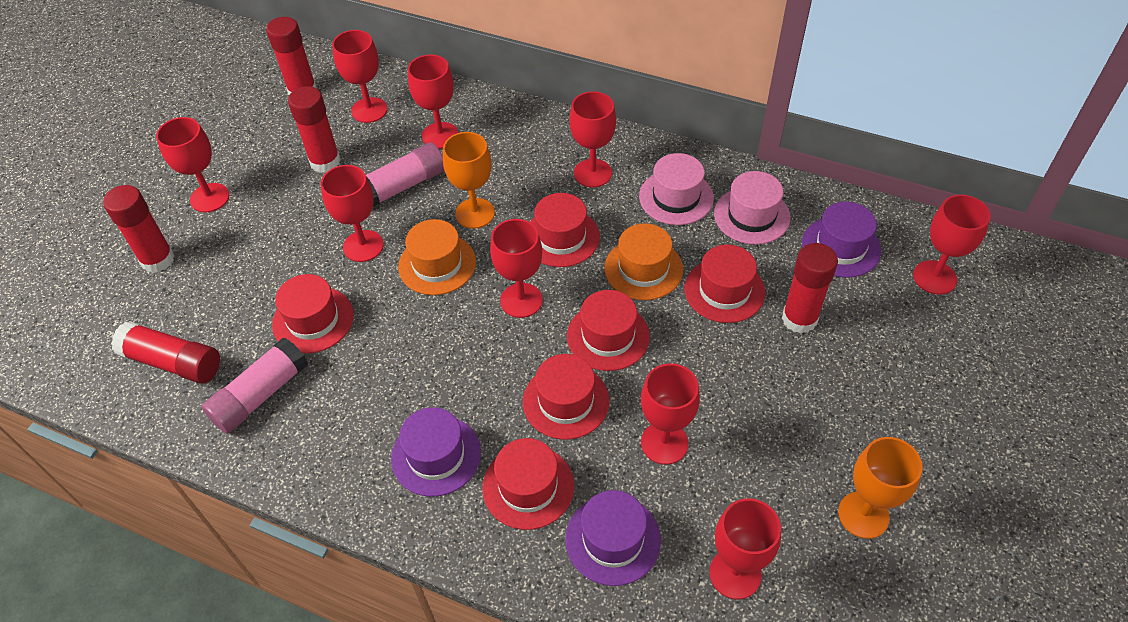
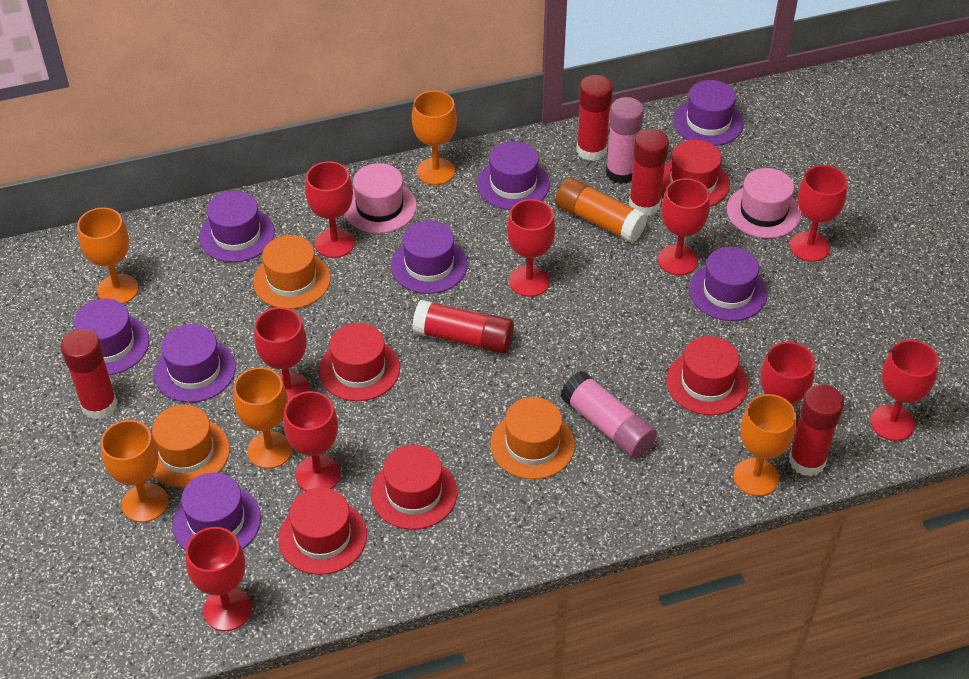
orange glue stick: none = 0 -> [555,177,648,243] = 1
orange goblet: [443,132,495,229] [838,437,923,539] = 2 -> [77,207,139,304] [101,420,168,523] [234,367,292,469] [412,91,457,185] [734,394,796,496] = 5
orange hat: [398,219,476,295] [604,223,683,300] = 2 -> [152,405,230,487] [253,235,331,309] [491,397,575,479] = 3
purple hat: [391,407,481,497] [565,490,661,586] [802,202,881,278] = 3 -> [74,298,149,375] [154,324,236,403] [173,473,261,551] [199,191,275,262] [391,221,468,294] [477,141,550,210] [673,80,744,146] [689,247,767,321] = 8
red hat: [272,274,354,354] [482,438,574,530] [523,354,609,440] [530,193,600,267] [567,290,650,371] [685,245,765,323] = 6 -> [278,488,367,575] [319,323,400,401] [371,445,457,530] [662,140,730,206] [666,336,748,415] = 5

